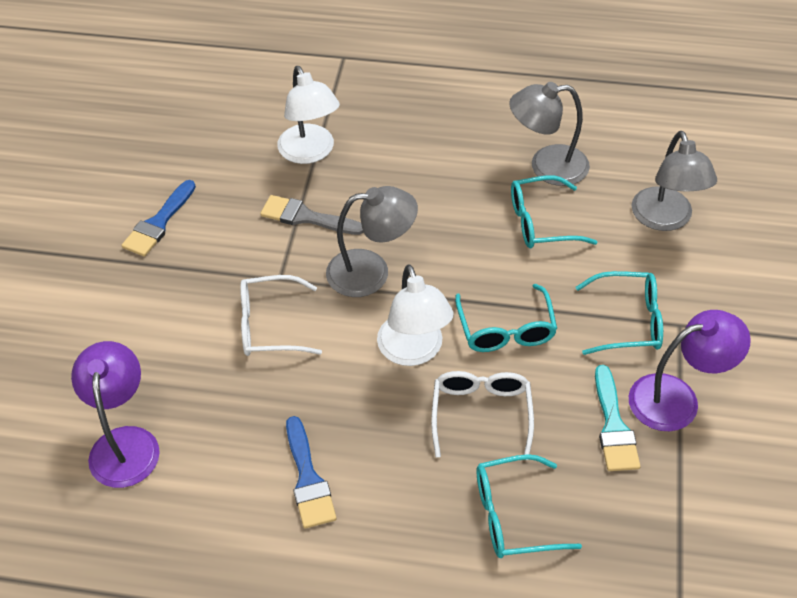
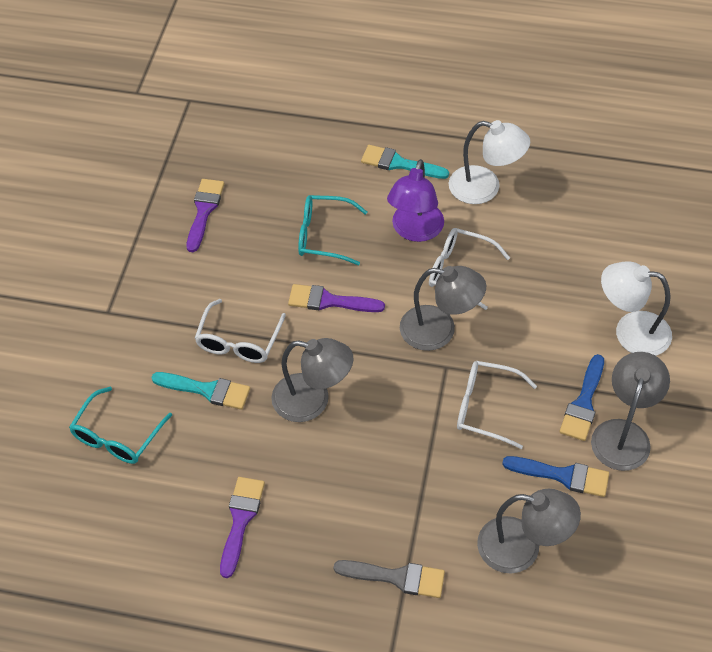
grey lamp: [326,186,418,297] [509,82,590,186] [631,131,717,231] = 3 -> [271,338,354,422] [400,266,486,351] [477,489,581,573] [591,352,670,471] = 4
purple brush: none = 0 -> [187,179,224,252] [220,477,265,578] [288,284,385,312] = 3
purple lamp: [71,341,160,488] [629,310,751,431] = 2 -> [387,159,444,242] = 1
turquoise brush: [595,365,640,471] = 1 -> [151,372,250,410] [361,145,449,179] = 2
turquoise glasses: [455,284,557,352] [477,454,582,558] [511,175,598,248] [576,271,663,355] = 4 -> [69,387,172,464] [298,195,367,265] = 2
white glasses: [240,275,322,356] [431,371,534,460] = 2 -> [195,299,286,363] [429,228,510,310] [457,361,537,449] = 3

